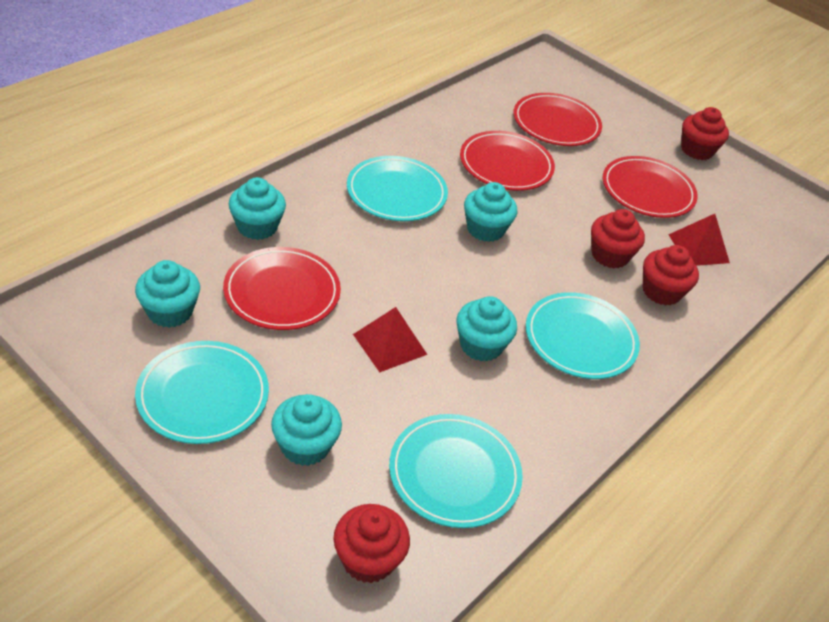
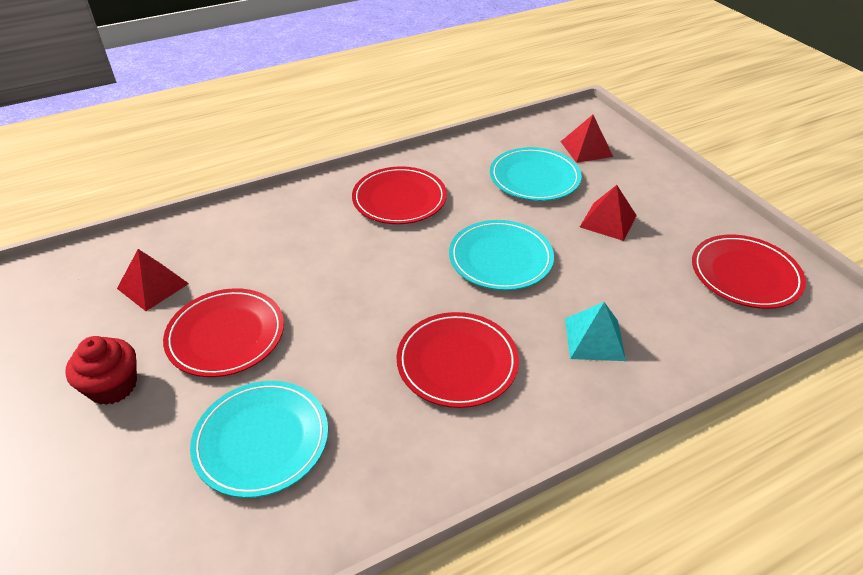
red cupcake: [333,504,410,583] [591,209,645,268] [643,245,699,306] [681,107,729,160] = 4 -> [65,336,137,405] = 1
red pyramid: [353,307,427,372] [668,214,730,266] = 2 -> [117,249,189,311] [561,115,613,163] [580,185,637,241] = 3
turquoise cupcake: [135,260,200,328] [229,177,286,240] [271,394,342,466] [456,296,517,362] [464,182,517,242] = 5 -> none = 0
turquoise plate: [135,341,269,444] [347,156,448,221] [389,414,523,528] [526,292,640,379] = 4 -> [190,381,328,498] [449,220,554,290] [490,147,582,201] = 3
turquoise pyramid: none = 0 -> [565,302,626,361] = 1

